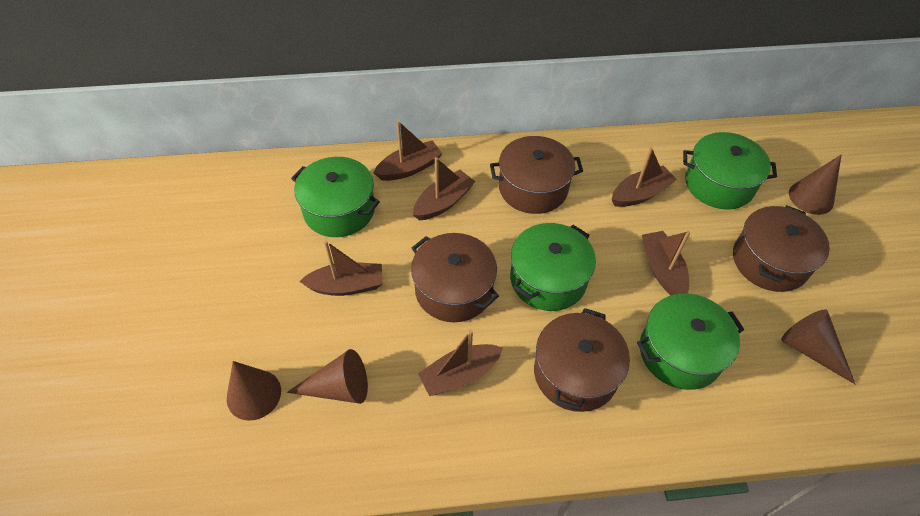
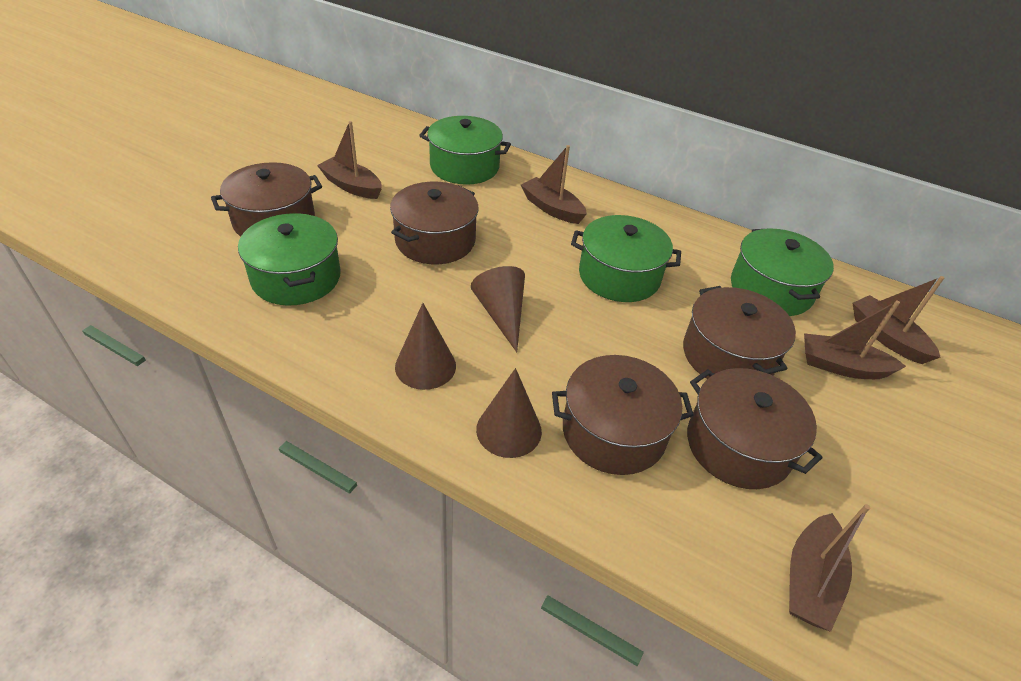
brown boat: [299,240,383,296] [373,121,443,181] [413,157,475,220] [418,330,503,396] [612,147,677,207] [642,231,690,295] = 6 -> [317,121,382,199] [521,145,587,224] [789,504,870,632] [804,301,906,379] [852,276,944,364] = 5
brown cone: [227,361,281,421] [287,349,368,404] [781,310,855,384] [789,155,841,215] = 4 -> [395,303,456,390] [471,266,525,352] [476,368,542,458] = 3
brown pot: [411,233,499,322] [490,136,583,214] [534,308,630,412] [733,205,830,292] = 4 -> [211,162,322,237] [390,182,479,264] [552,355,694,475] [683,286,796,379] [687,368,823,489] = 5

